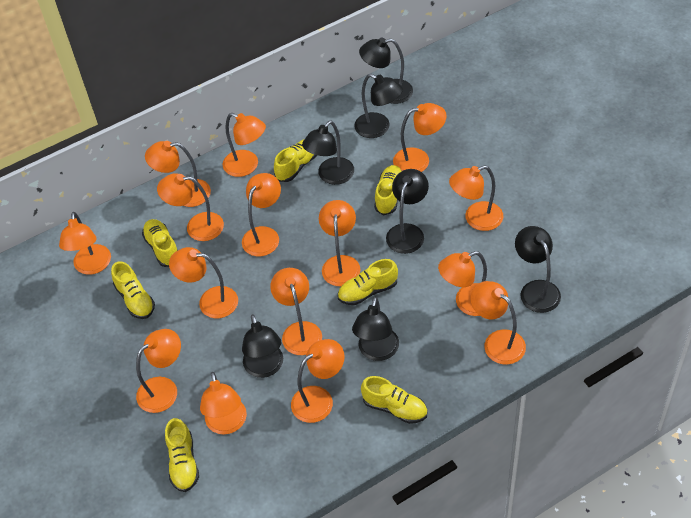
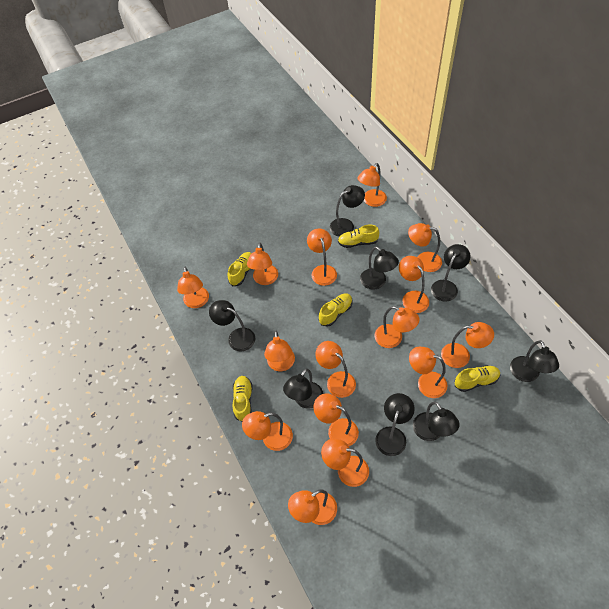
black lamp: [242,314,283,378] [302,121,354,185] [352,297,399,361] [354,74,403,138] [359,37,413,104] [386,169,429,254] [515,226,561,313] = 7 -> [209,300,255,351] [283,369,323,409] [330,185,365,237] [360,246,399,290] [375,393,415,456] [413,402,460,441] [431,244,471,302] [510,340,559,382] = 8
yellow shoe: [111,261,155,319] [142,219,178,267] [165,418,199,492] [274,140,317,182] [338,259,398,305] [361,376,428,424] [374,165,402,215] = 7 -> [228,252,252,286] [232,376,252,421] [319,293,353,327] [338,224,379,248] [455,365,500,392] = 5

